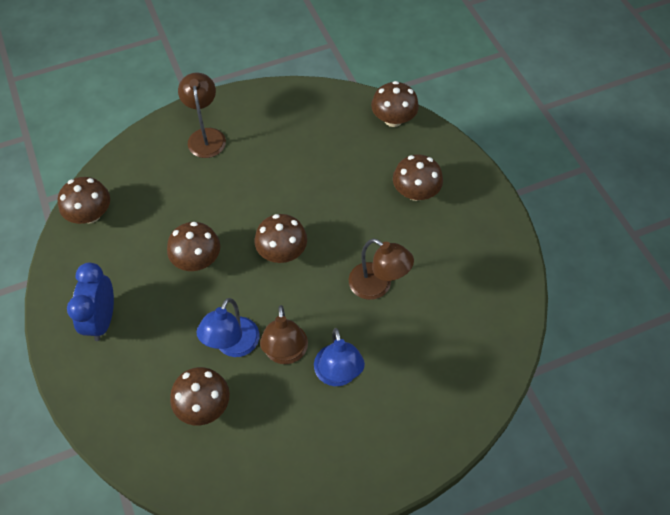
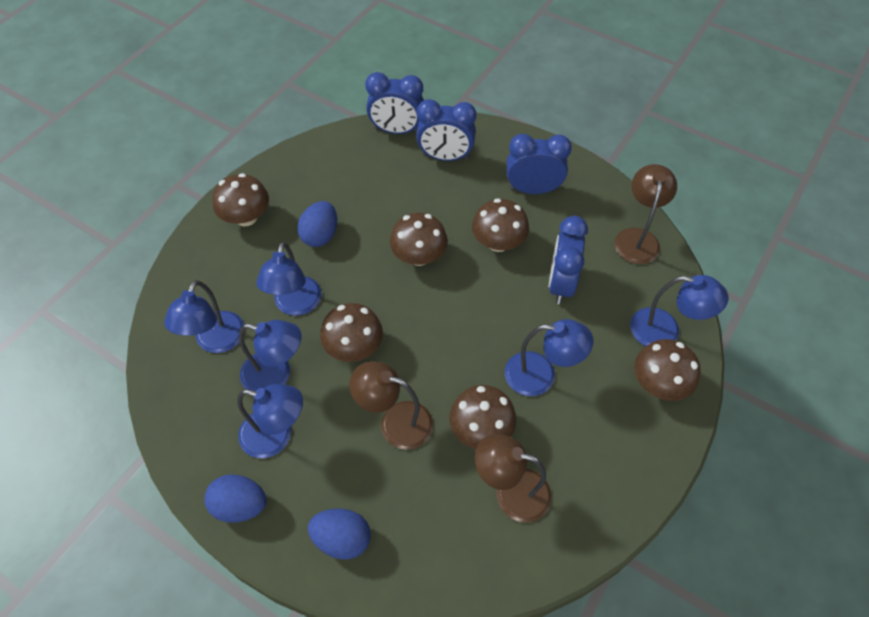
blue clock: [67,262,114,341] = 1 -> [365,72,424,134] [416,99,476,161] [507,134,572,194] [549,216,588,304] = 4
blue egg: none = 0 -> [204,474,267,523] [297,201,337,247] [308,509,371,560] = 3
blue lamp: [196,298,259,357] [314,328,365,386] = 2 -> [164,280,244,353] [237,384,303,458] [239,320,301,391] [256,242,322,316] [505,319,593,396] [630,275,728,346] = 6

